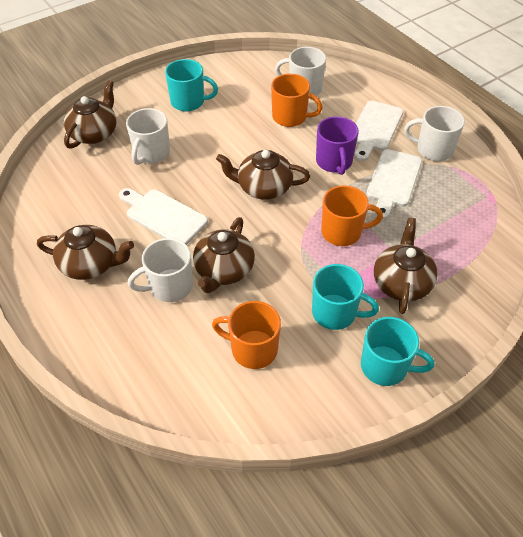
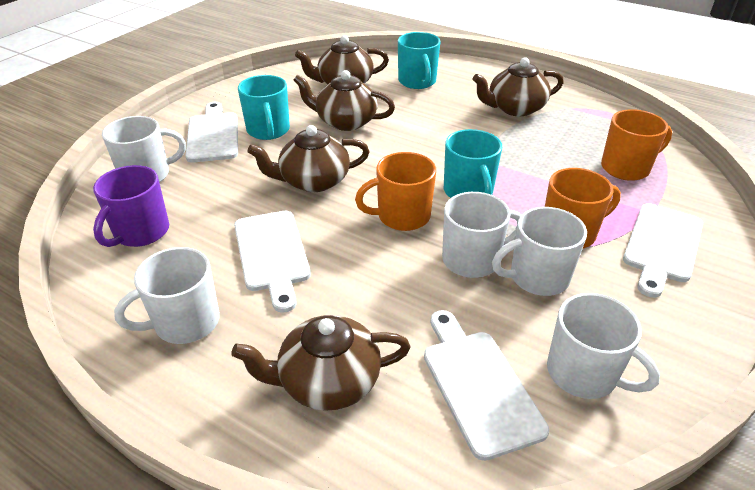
white cutting board: [119,188,208,245] [355,101,403,161] [367,149,422,219] = 3 -> [185,102,238,163] [234,211,311,313] [424,310,549,461] [623,203,703,298] = 4
white mug: [126,108,170,165] [128,238,193,302] [275,47,326,96] [404,106,465,161] = 4 -> [102,116,186,182] [114,247,220,344] [442,192,521,278] [492,207,587,296] [547,293,660,399] = 5

